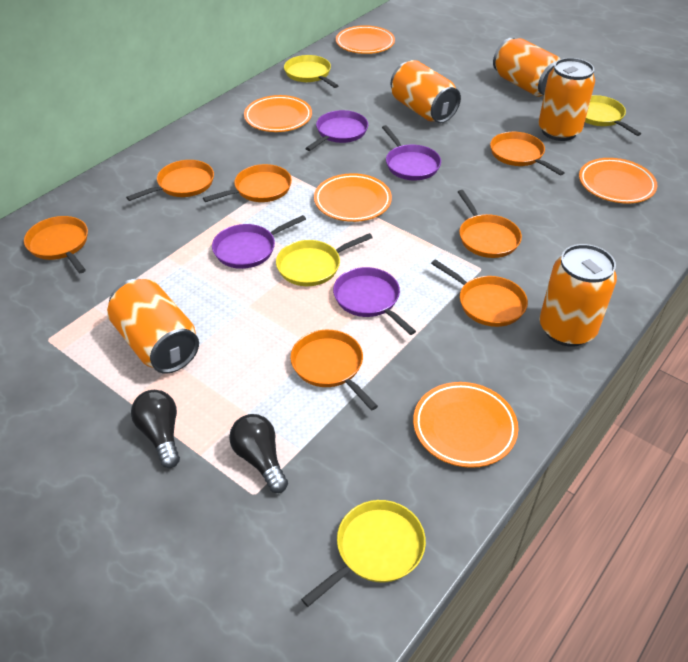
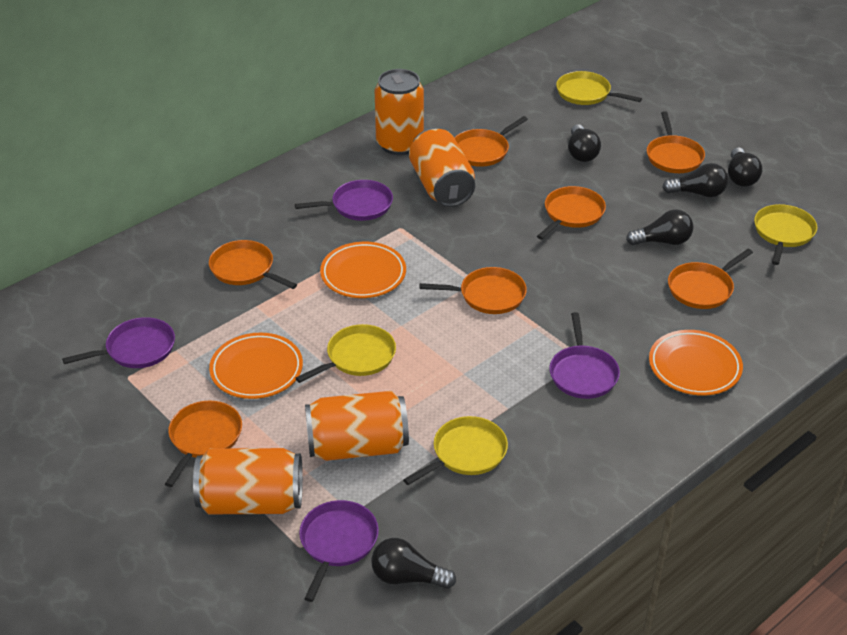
black light bulb: [131,390,180,468] [229,414,288,493] = 2 -> [371,538,456,589] [568,124,601,162] [626,209,693,245] [662,163,728,197] [728,147,762,187] = 5
orange can: [107,279,199,374] [391,60,461,123] [493,38,560,97] [538,58,595,141] [540,244,617,347] = 5 -> [193,448,303,514] [305,391,409,461] [375,69,424,155] [409,129,475,207] = 4
orange plate: [244,95,312,132] [314,173,392,222] [336,25,395,54] [413,382,518,468] [579,158,657,204] = 5 -> [209,333,303,399] [320,242,406,298] [649,330,743,396] = 3

